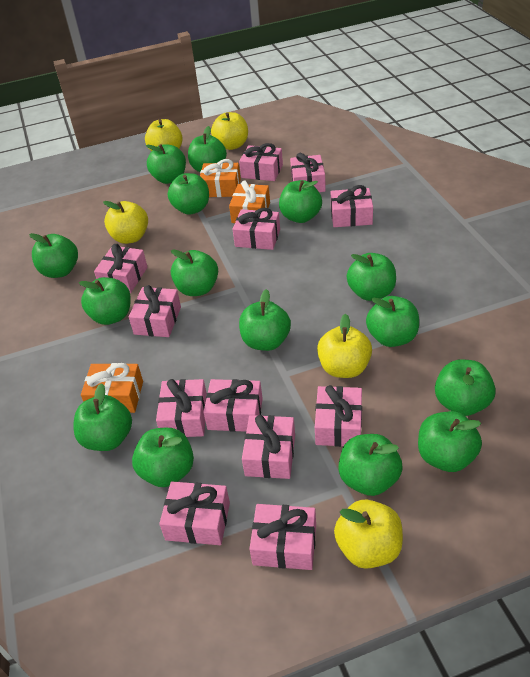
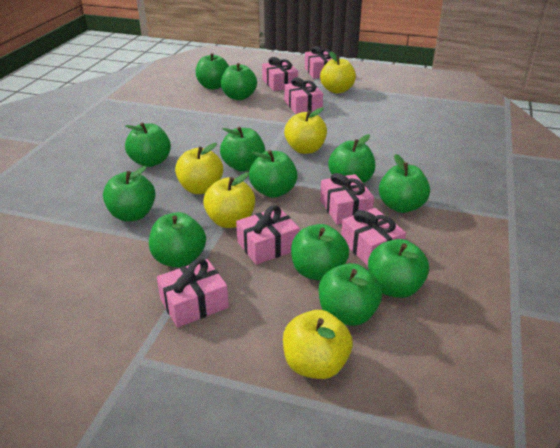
green apple: [29,233,78,278] [74,383,132,451] [79,277,131,325] [132,428,194,487] [146,144,186,184] [168,173,209,215] [171,249,218,296] [188,126,227,172] [239,289,291,351] [279,180,322,223] [338,434,403,496] [347,253,396,301] [366,296,419,347] [418,411,482,472] [435,359,496,416] = 15 -> [103,166,156,221] [125,122,171,167] [149,212,206,268] [196,53,229,89] [220,127,265,172] [221,63,257,100] [249,150,298,198] [291,224,349,281] [319,263,382,326] [328,134,375,183] [368,239,429,298] [379,154,430,213] = 12
orange gift: [81,363,143,413] [200,159,241,197] [229,181,270,223] = 3 -> none = 0
pink gift: [94,244,147,293] [129,285,181,337] [156,379,207,437] [159,482,230,545] [203,379,263,432] [232,208,280,250] [239,143,283,181] [242,415,295,479] [249,504,316,570] [290,153,326,192] [315,385,362,447] [331,185,373,227] = 12 -> [157,259,229,328] [236,205,300,265] [262,57,298,91] [284,77,323,114] [305,46,332,79] [320,173,374,225] [341,208,406,266] = 7

